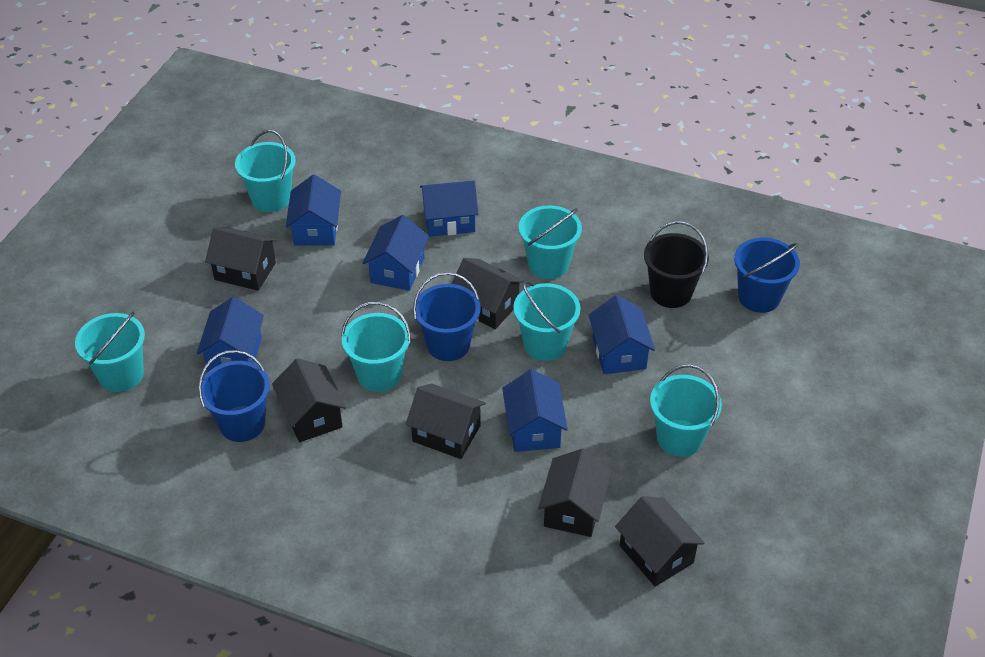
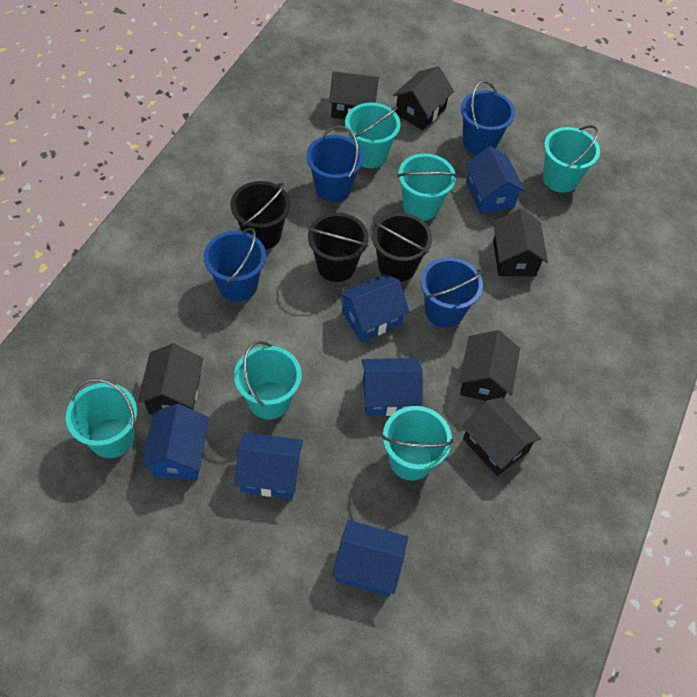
black bucket: [644,221,709,308] = 1 -> [230,181,290,250] [308,213,369,282] [372,213,432,282] = 3
blue bucket: [198,350,270,442] [413,272,481,361] [734,238,800,313] = 3 -> [204,228,266,301] [306,126,364,202] [421,257,483,328] [461,80,515,155] = 4

